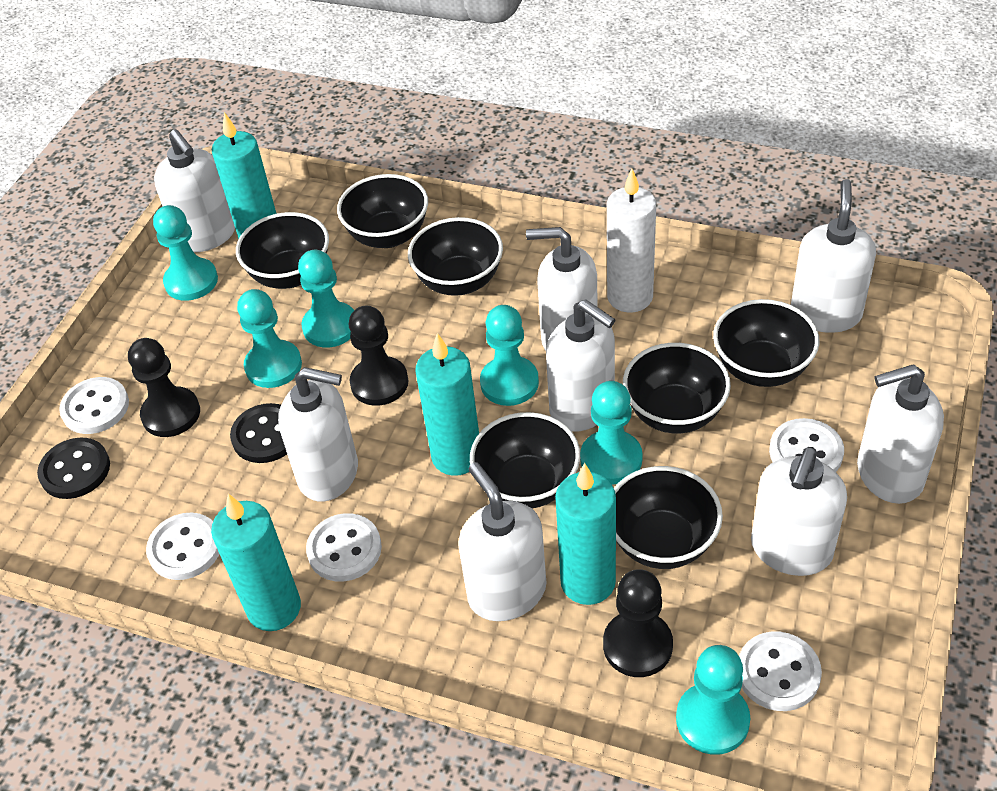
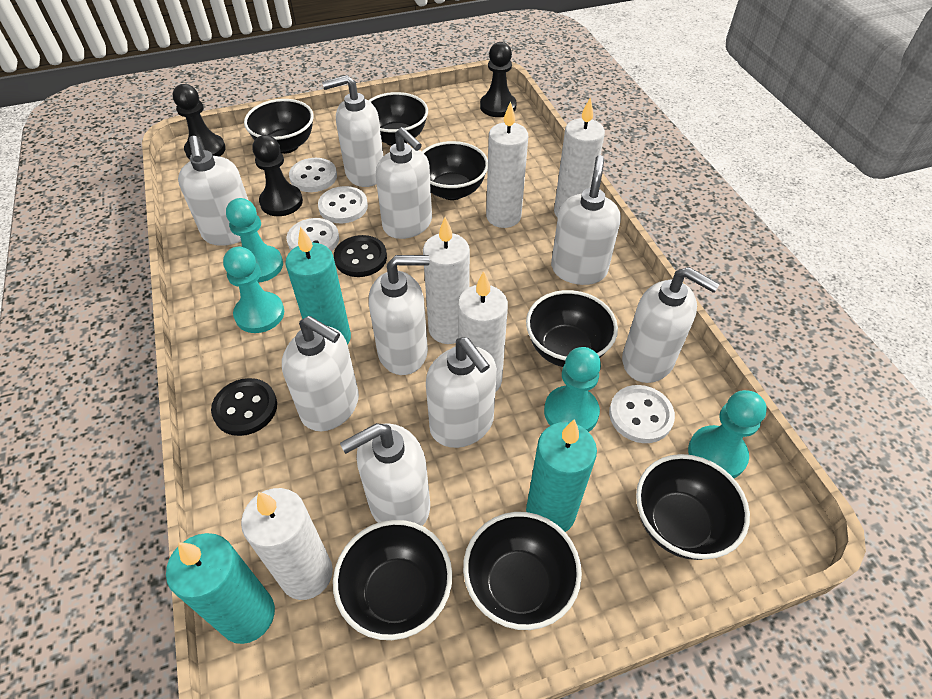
turquoise candle: [211,494,301,631] [212,112,277,239] [415,333,479,476] [555,463,616,605] = 4 -> [166,533,275,644] [285,226,351,345] [526,419,597,532] = 3
turquoise pawn: [153,205,218,301] [237,289,302,388] [298,250,354,347] [480,305,539,406] [580,381,643,485] [676,645,750,755] = 6 -> [223,247,284,333] [226,198,283,283] [544,347,601,432] [688,390,767,478] = 4
white button: [59,377,129,434] [146,513,219,580] [306,513,382,582] [739,631,822,711] [769,418,844,472] = 5 -> [287,218,339,251] [289,158,337,192] [318,186,368,223] [609,385,675,443] = 4
white candle: [607,169,656,312] = 1 -> [241,488,333,600] [423,217,470,344] [458,271,508,392] [486,101,528,228] [554,97,605,218] = 5
white soap dispenser: [154,129,235,252] [278,367,358,501] [458,462,546,621] [526,227,598,351] [546,299,616,431] [751,447,847,576] [791,179,876,333] [857,364,944,504] = 8 -> [178,136,248,246] [282,316,359,431] [322,75,383,187] [340,423,430,526] [369,255,430,375] [376,127,432,239] [426,337,497,448] [551,155,621,285] [622,267,720,383] = 9

